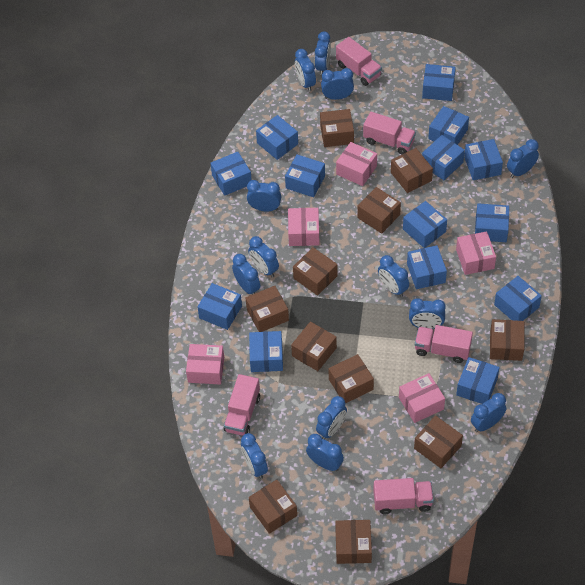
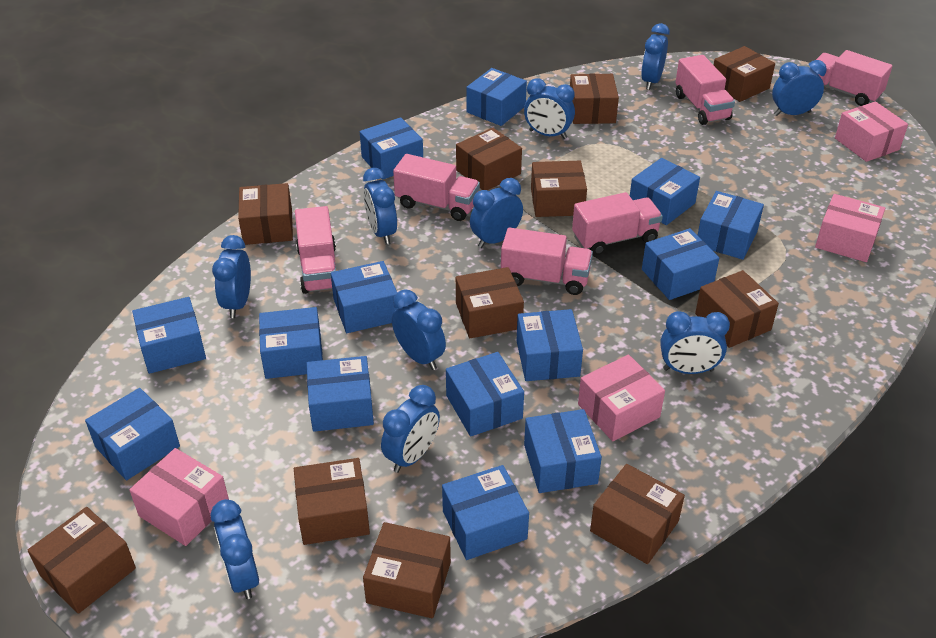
blue clock: [232,254,260,295] [241,433,268,479] [247,180,281,211] [248,236,279,278] [295,49,316,92] [306,434,344,471] [315,31,331,75] [316,396,347,440] [321,68,354,100] [378,255,409,297] [409,298,446,329] [471,393,507,432] [507,139,539,178] = 13 -> [211,499,259,599] [212,235,251,318] [363,168,397,244] [381,385,440,473] [392,289,446,370] [470,178,523,248] [524,78,575,139] [641,23,670,90] [660,311,730,374] [772,60,827,116] = 10
pink box: [186,344,224,385] [288,208,320,246] [336,142,377,186] [399,373,445,423] [456,231,496,275] = 5 -> [129,448,229,546] [578,355,665,441] [815,194,885,262] [835,101,908,162] = 4
pink truck: [224,374,260,436] [336,37,382,86] [363,112,416,155] [373,478,434,514] [415,325,473,363] = 5 -> [295,206,336,294] [393,154,480,221] [501,227,593,295] [572,192,663,255] [675,55,735,125] [816,50,892,106] = 6

